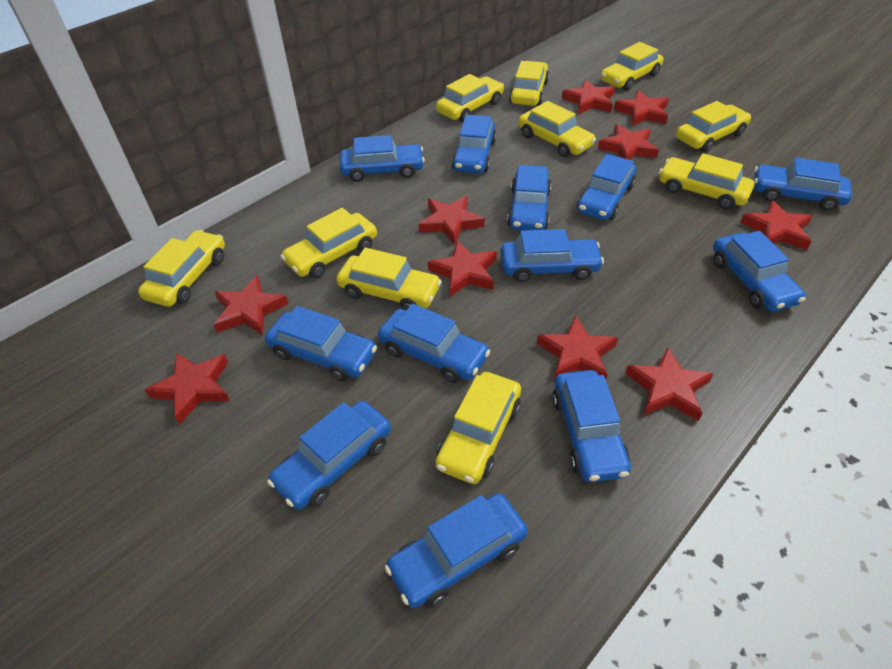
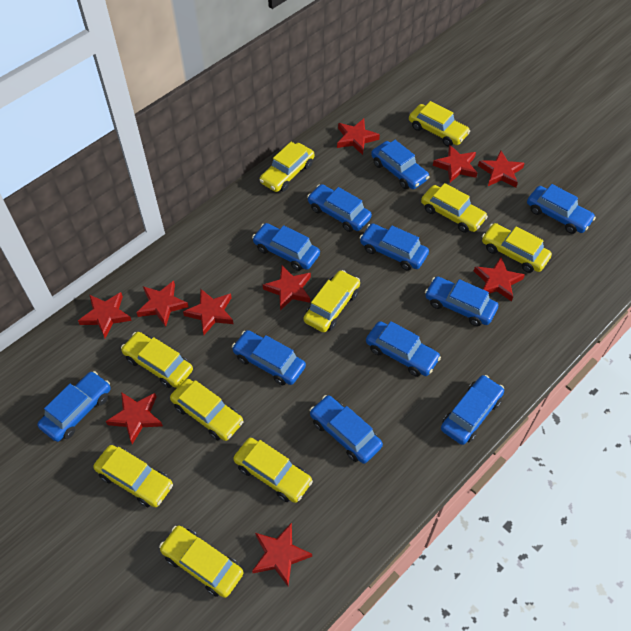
blue car: [265,306,377,381] [267,401,391,510] [340,135,425,182] [378,304,491,383] [385,493,528,608] [452,115,496,173] [501,229,604,282] [507,165,551,231] [552,370,631,482] [577,154,636,220] [713,231,806,312] [754,158,852,211] = 12 -> [37,371,111,442] [232,330,306,385] [252,223,320,271] [307,184,372,232] [310,395,383,464] [360,223,429,271] [366,321,441,377] [371,140,430,189] [425,276,498,326] [441,375,504,445] [527,184,596,234] = 11

